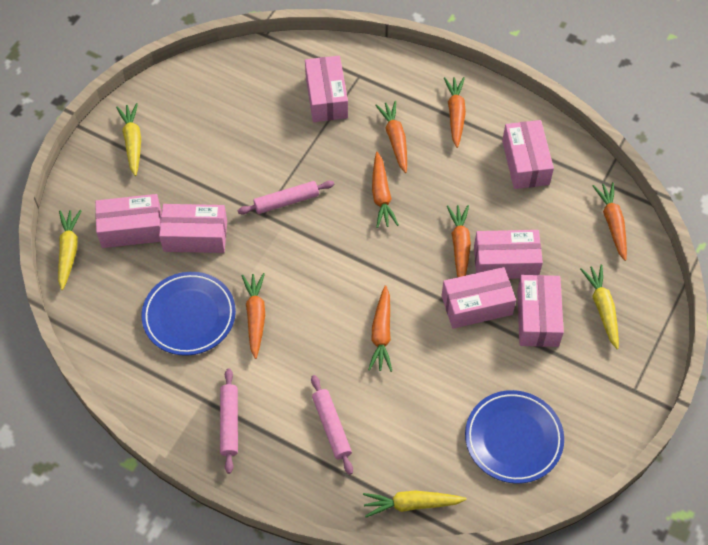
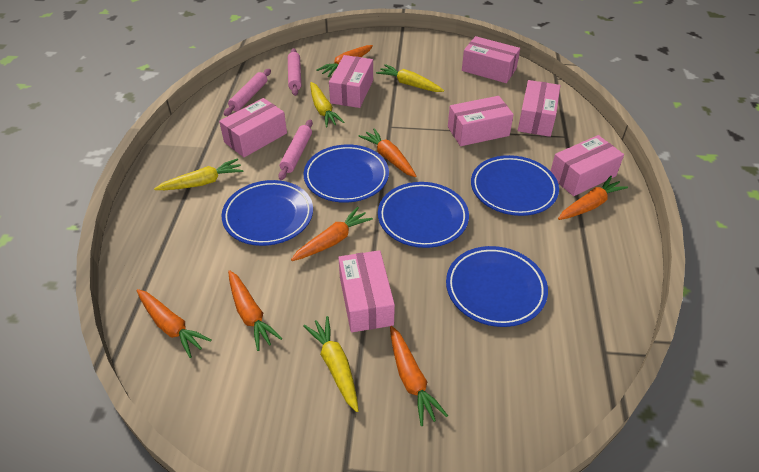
blue plate: [142,272,236,356] [465,390,564,484] = 2 -> [222,180,313,246] [303,144,389,203] [378,182,469,248] [446,246,548,327] [471,155,559,216] = 5

